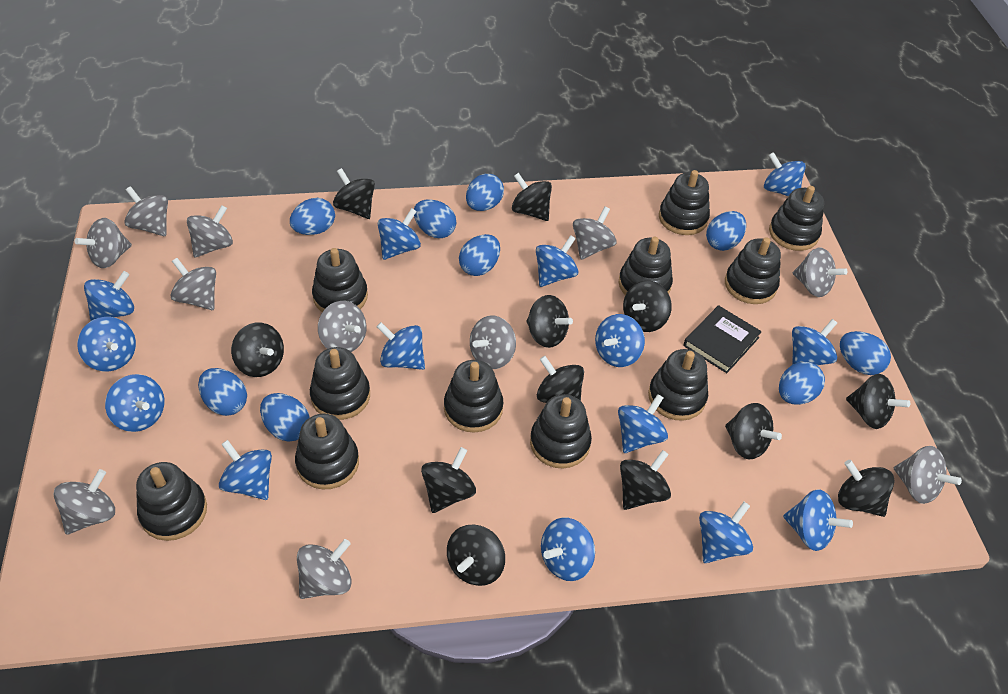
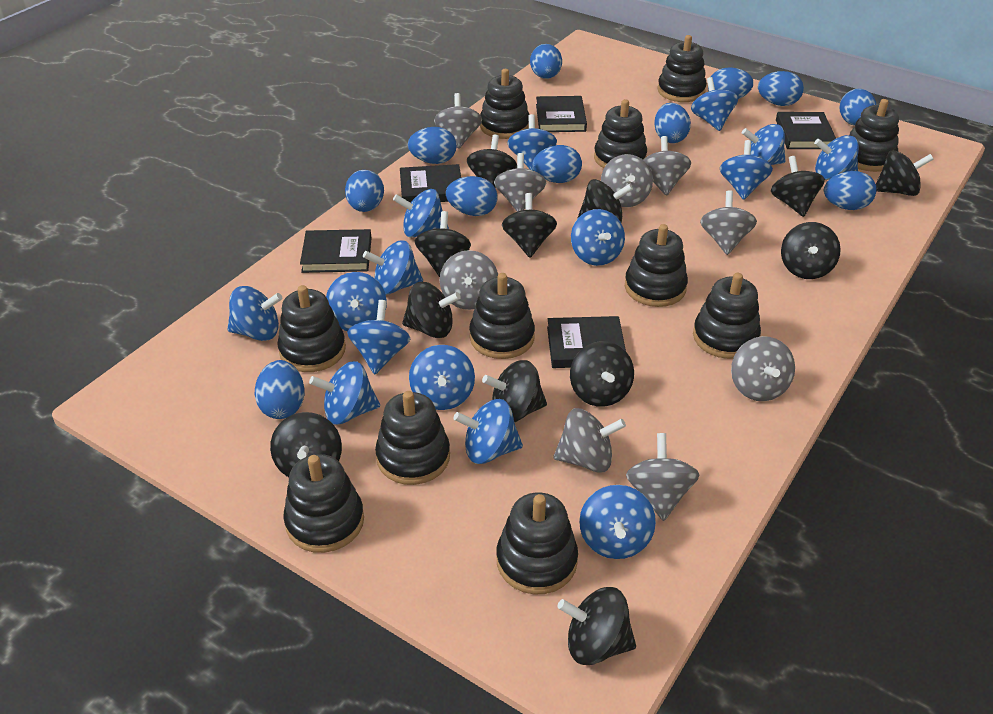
black book: [683,305,762,373] = 1 -> [300,229,372,273] [400,164,461,203] [536,96,587,132] [547,316,626,368] [776,112,836,149] = 5
blue egg: [198,368,247,416] [260,393,310,442] [290,198,335,235] [414,199,456,238] [459,234,500,276] [466,174,504,211] [706,211,746,251] [779,362,825,405] [840,331,891,375] = 9 -> [255,360,304,419] [345,170,384,212] [408,127,457,164] [446,176,497,216] [530,44,562,79] [533,145,582,183] [654,103,691,143] [708,67,753,99] [758,71,804,106] [824,171,876,210] [839,88,876,126] = 11
blue spinning top: [77,317,136,371] [84,271,134,322] [105,374,164,432] [219,440,272,500] [376,322,425,370] [378,208,421,260] [536,235,578,287] [541,518,595,581] [595,314,645,367] [618,394,668,453] [699,502,753,563] [764,152,806,197] [783,489,853,551] [792,319,837,365] = 14 -> [227,286,282,341] [309,361,380,425] [326,272,387,331] [347,300,410,374] [363,240,423,295] [393,189,449,238] [409,345,475,410] [453,399,523,464] [507,114,557,171] [571,209,625,266] [579,485,656,559] [691,77,738,131] [720,140,773,200] [742,124,785,165] [814,135,859,180] = 15
grey spinning top: [53,469,115,535] [75,218,132,268] [124,186,168,236] [170,258,216,310] [187,205,233,258] [297,539,352,599] [318,301,366,352] [470,315,516,369] [573,206,617,260] [793,247,847,297] [894,446,962,504] = 11 -> [434,93,482,149] [440,250,498,310] [494,153,546,212] [553,408,626,473] [601,154,653,207] [626,433,700,521] [643,136,691,196] [700,190,757,255] [731,336,795,401] = 9

